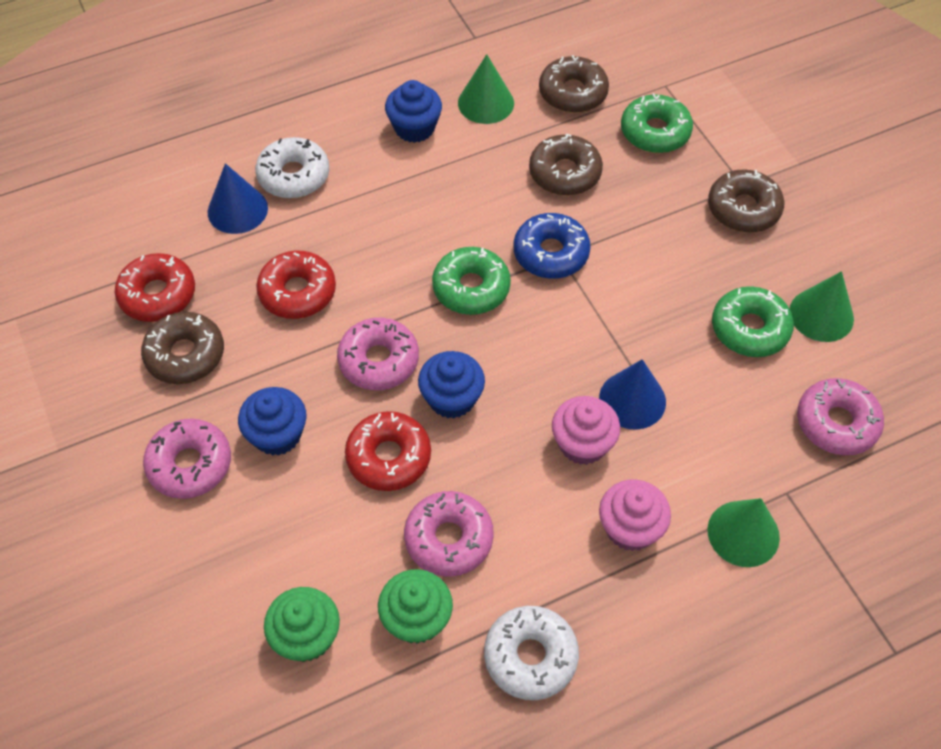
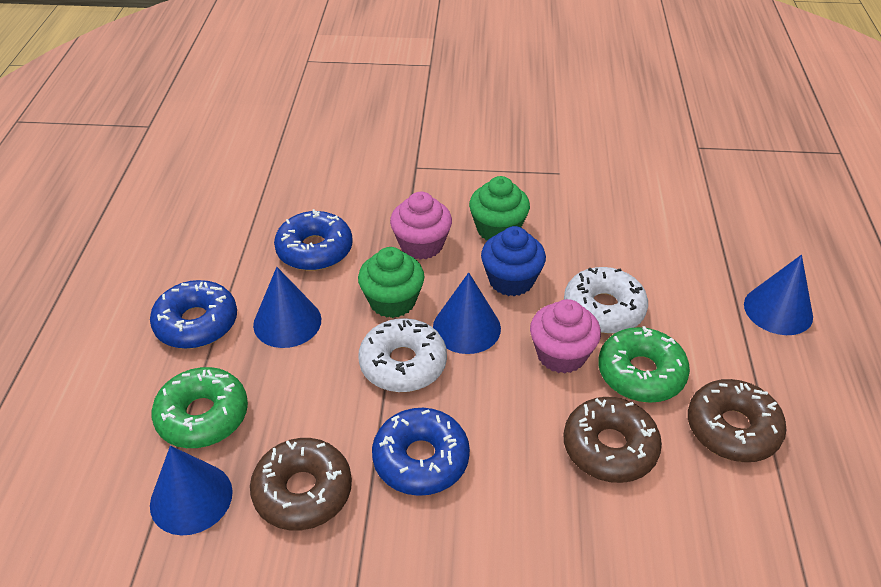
blue cone: [208,163,268,234] [599,359,666,430] = 2 -> [150,446,233,535] [253,267,321,348] [433,272,501,354] [744,255,813,335] = 4
blue cupcake: [238,387,306,456] [385,80,442,143] [418,351,485,418] = 3 -> [481,226,546,296] = 1
blue donut: [514,213,591,279] = 1 -> [150,280,237,349] [274,209,353,271] [372,408,470,496] = 3
brown donut: [141,312,224,384] [529,134,603,196] [539,55,609,113] [708,169,784,233] = 4 -> [250,438,352,530] [563,397,662,483] [688,379,787,462] = 3
green cone: [458,54,514,124] [708,498,780,567] [790,271,854,342] = 3 -> none = 0
green donut: [432,247,511,315] [621,93,693,153] [712,286,794,357] = 3 -> [151,367,248,448] [598,326,690,403] = 2
pink donut: [143,419,231,499] [337,318,419,390] [404,491,494,577] [797,378,884,455] = 4 -> none = 0
red donut: [115,253,195,322] [256,250,336,319] [345,411,431,491] = 3 -> none = 0

